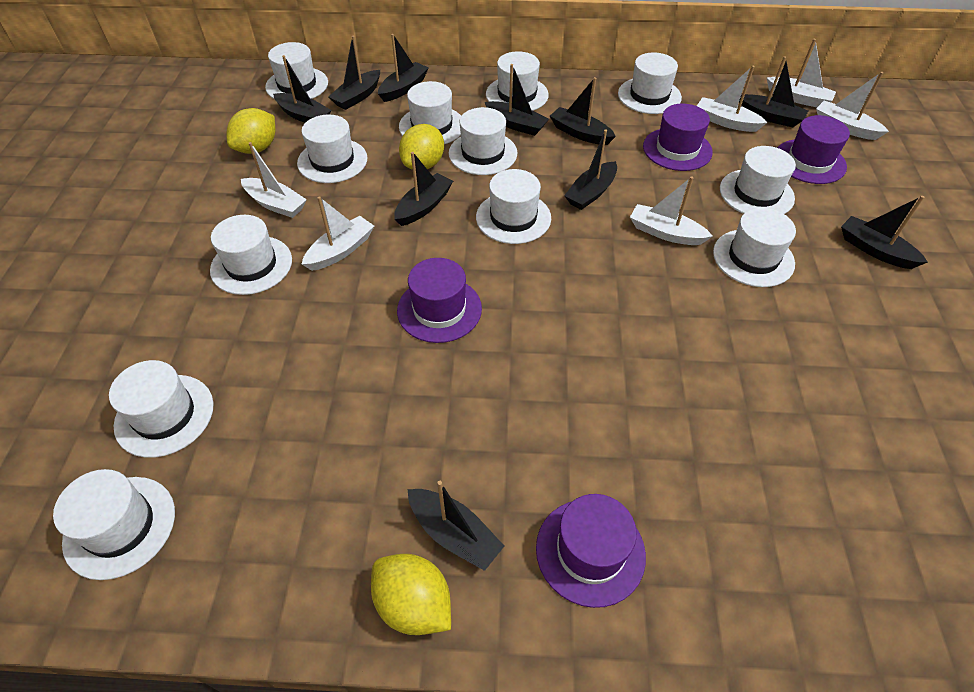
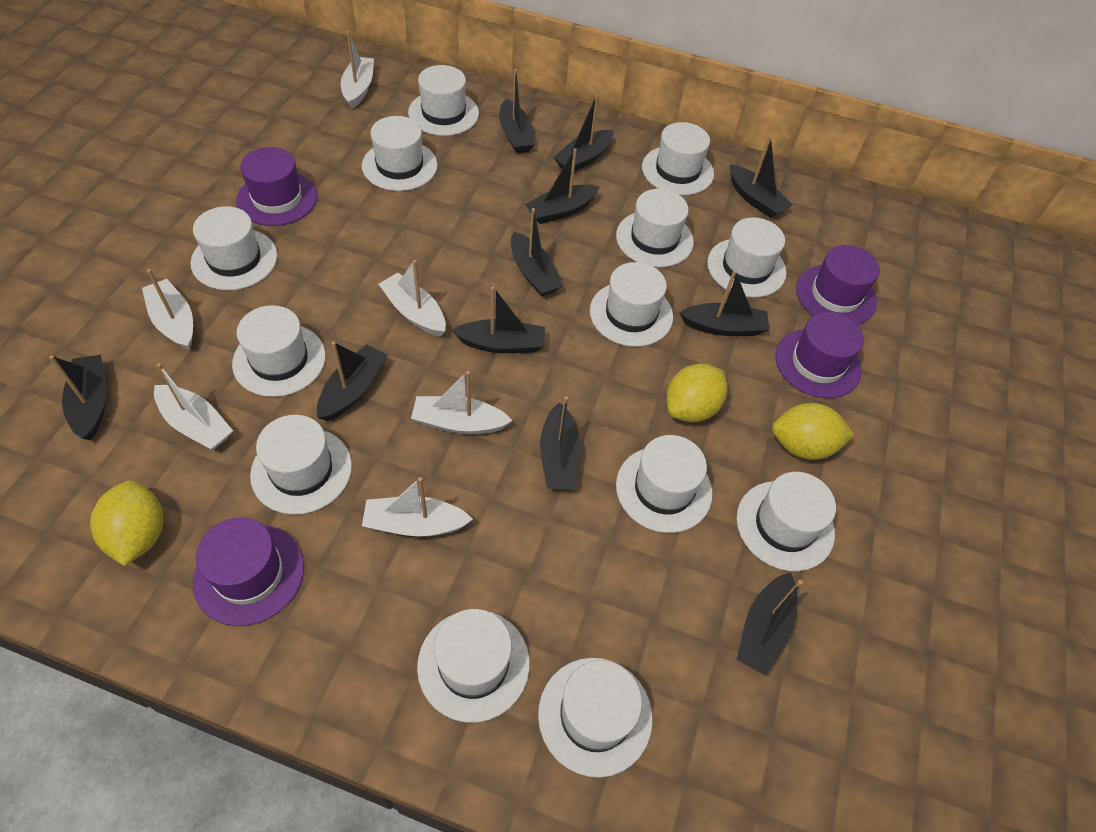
black boat: [273,55,332,123] [328,35,380,110] [378,34,429,102] [394,152,453,226] [407,481,504,571] [485,64,549,136] [550,77,616,145] [564,130,617,210] [739,56,808,127] [841,196,928,269] = 10 -> [49,355,107,440] [317,342,388,421] [452,287,545,353] [499,69,535,153] [511,208,563,297] [525,148,600,224] [540,396,581,489] [553,95,613,172] [679,270,769,336] [730,136,792,218] [737,572,803,676] = 11
white hat: [53,469,175,580] [109,360,213,458] [210,215,292,295] [265,42,328,99] [297,115,368,183] [399,81,461,144] [449,107,517,175] [476,169,551,244] [486,51,549,111] [618,52,682,114] [713,208,796,287] [720,146,796,214] = 12 -> [191,206,277,290] [232,305,326,397] [250,415,352,515] [362,116,438,191] [408,65,479,136] [417,609,530,723] [538,658,653,778] [590,262,673,347] [616,189,694,267] [616,435,713,533] [642,122,714,195] [707,217,786,298] [737,472,836,571] = 13

